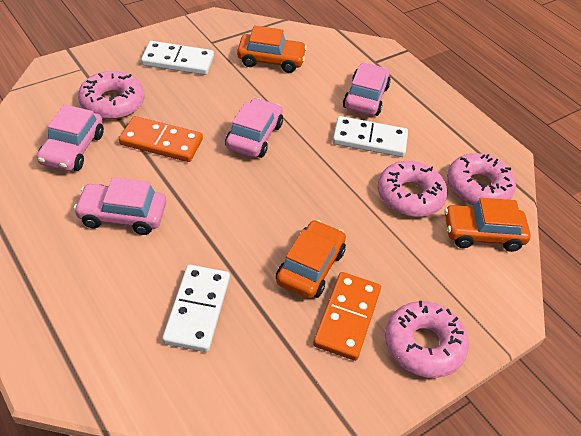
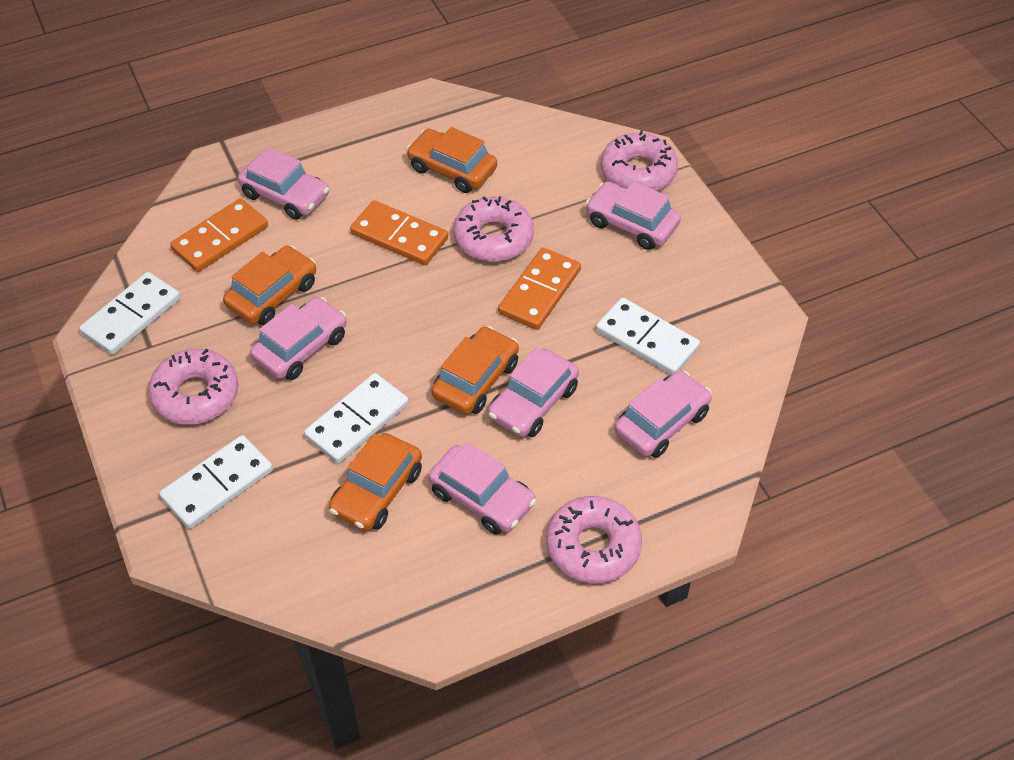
orange car: [237,25,307,73] [276,220,346,299] [445,198,531,252] = 3 -> [223,246,316,325] [329,433,422,531] [406,127,497,193] [431,326,519,414] = 4
orange domino: [119,116,203,162] [313,272,381,361] = 2 -> [170,198,268,272] [350,200,448,265] [498,247,581,330] = 3
pink car: [37,104,104,171] [73,177,166,235] [225,98,283,158] [343,63,391,116] = 4 -> [238,147,329,220] [250,297,347,380] [428,442,536,535] [488,347,579,437] [586,181,681,250] [614,371,712,458] = 6
white domino: [141,41,214,75] [162,265,230,352] [333,116,408,157] = 3 -> [79,272,180,355] [159,435,273,529] [304,373,409,464] [596,298,700,375] = 4

